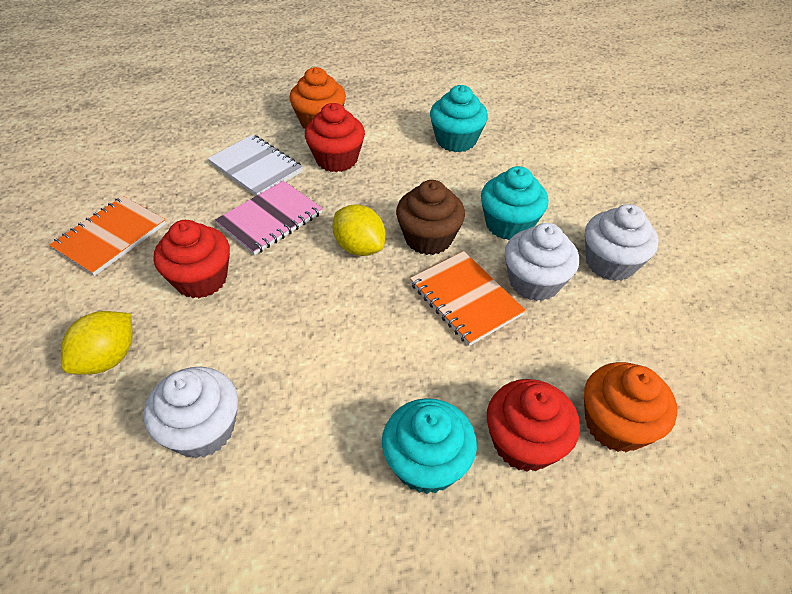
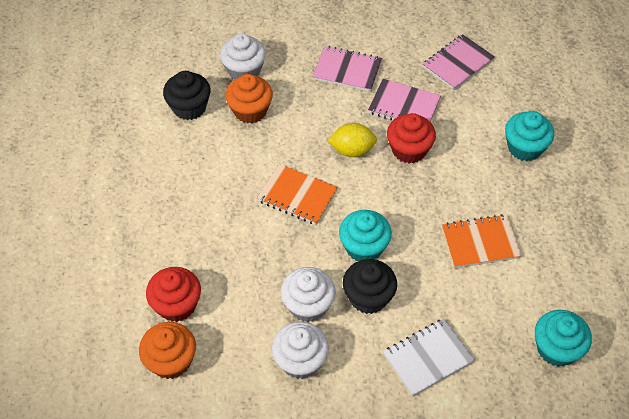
black cupcake: none = 0 -> [163,71,210,120] [343,259,397,314] = 2
brown cupcake: [396,180,465,255] = 1 -> none = 0
pink notebook: [215,181,323,255] = 1 -> [313,46,382,92] [368,79,441,122] [423,34,495,90] = 3
red cupcake: [153,220,230,298] [305,103,365,172] [487,379,580,472] = 3 -> [146,267,201,322] [387,113,436,163] = 2
yellow lemon: [61,311,132,375] [332,204,385,256] = 2 -> [327,123,377,157] = 1

